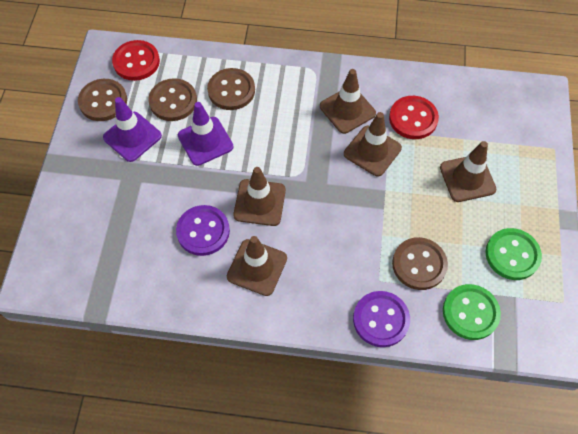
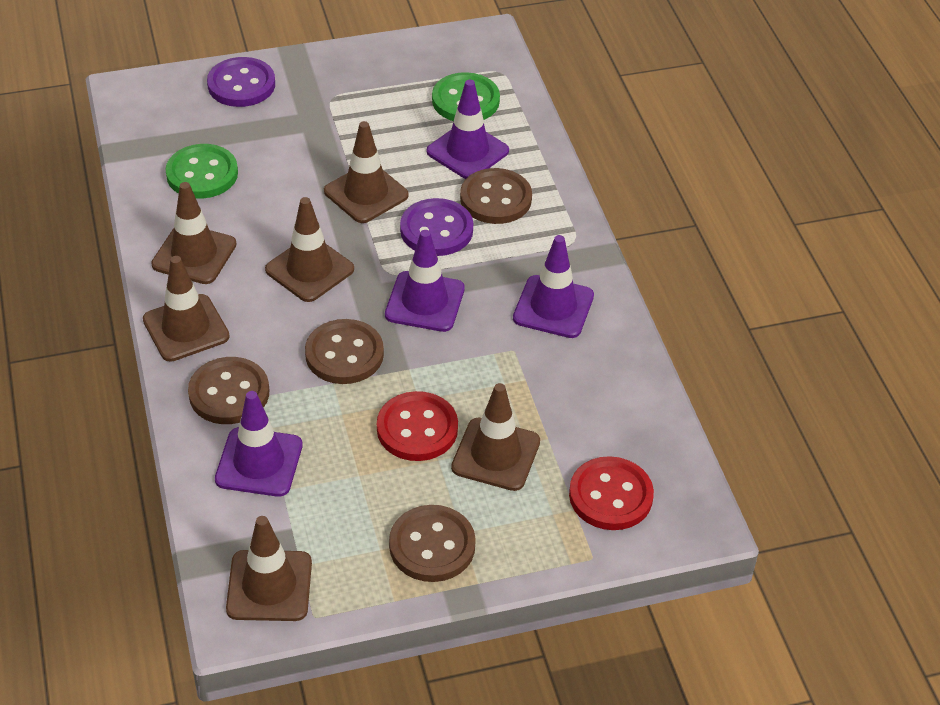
brown traffic cone: [227,236,287,296] [233,167,286,226] [320,69,376,134] [344,112,402,177] [440,141,496,202] = 5 -> [143,256,230,362] [151,182,237,284] [226,516,312,621] [265,197,354,302] [324,121,409,223] [451,383,540,491] = 6
purple traffic cone: [103,97,162,162] [178,102,234,166] = 2 -> [215,391,303,497] [385,230,465,332] [427,80,509,179] [513,235,594,338] = 4

